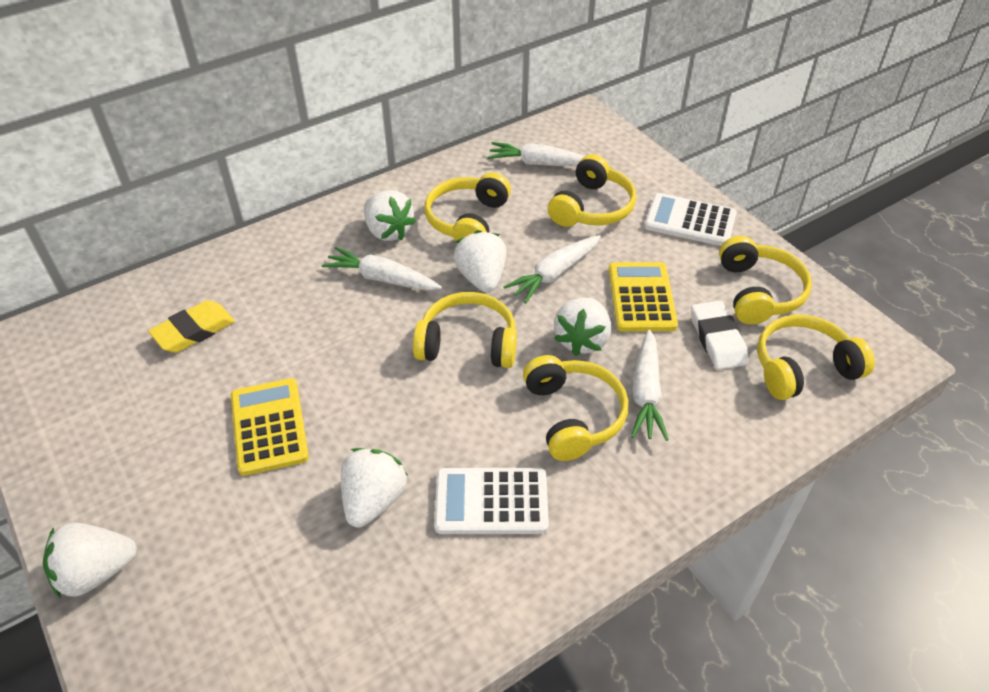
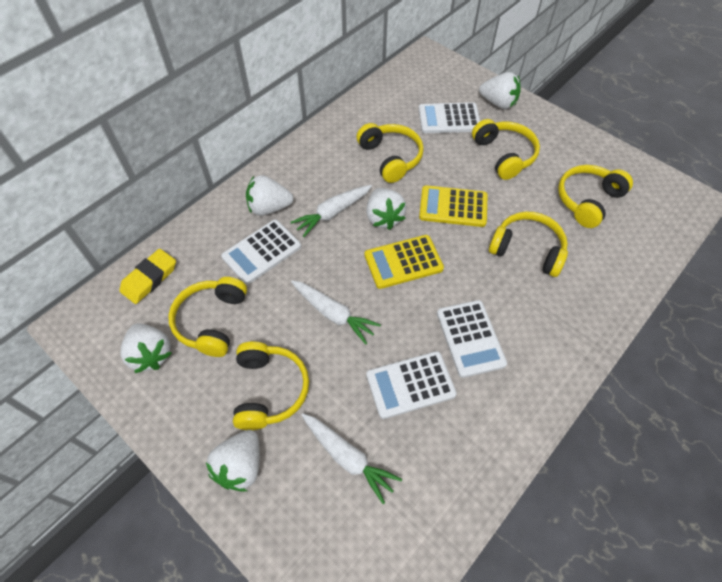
white calculator: [434,468,549,534] [644,193,737,246] = 2 -> [221,219,301,284] [366,351,457,419] [418,102,480,133] [437,300,507,378] = 4
white carrot: [322,247,442,290] [488,142,585,166] [503,235,601,303] [631,329,669,441] = 4 -> [291,185,372,237] [291,280,381,345] [302,413,402,504] = 3
white eraser: [691,301,749,370] = 1 -> none = 0

